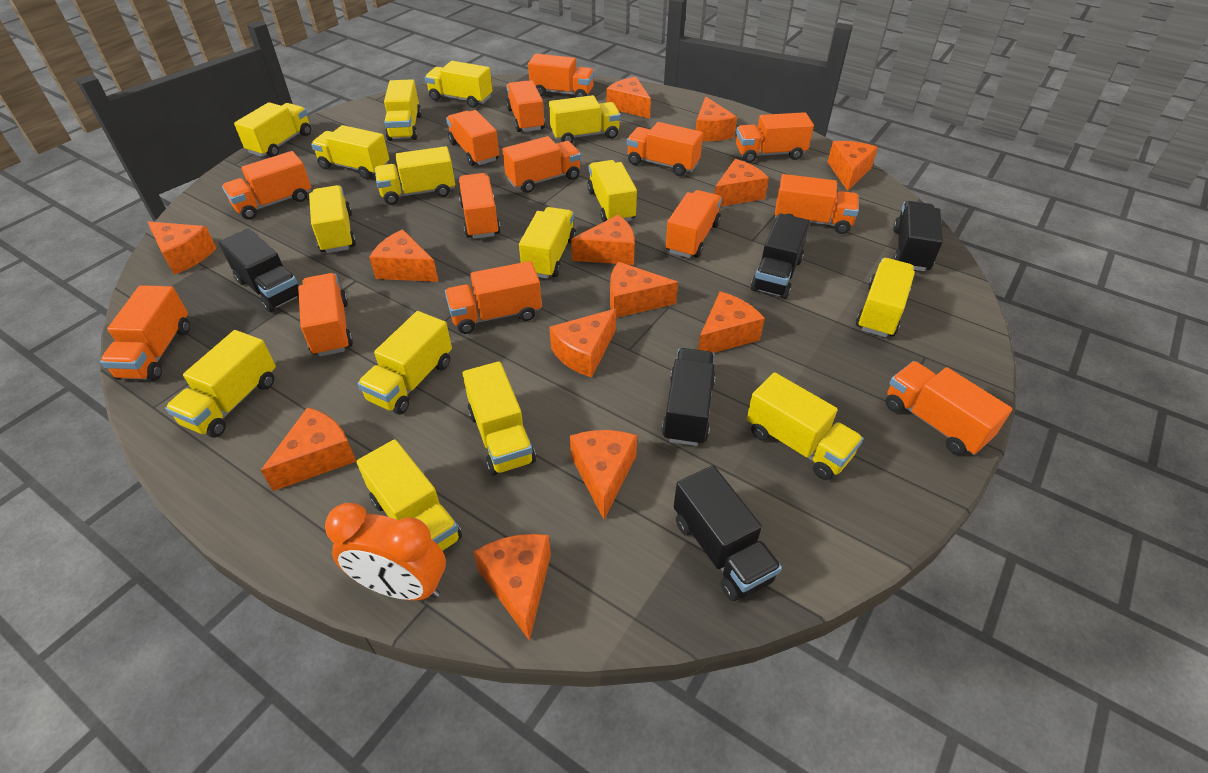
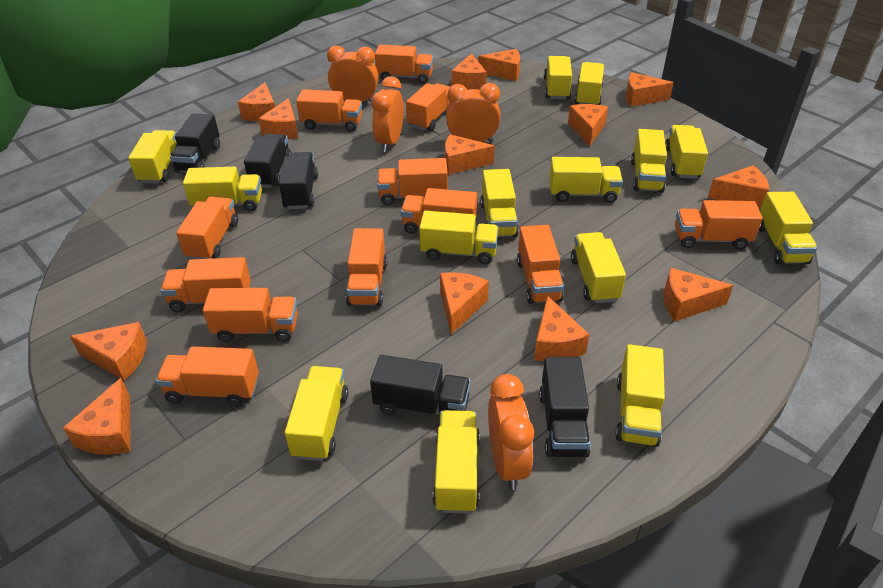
orange clock: [325,503,446,601] = 1 -> [327,45,379,103] [372,76,404,152] [446,83,501,142] [488,374,534,490] = 4
orange truck: [100,285,190,381] [222,151,311,220] [298,273,353,357] [445,261,542,334] [446,110,499,166] [459,173,501,239] [502,136,581,193] [506,80,545,132] [528,54,594,97] [627,122,703,176] [666,190,722,258] [736,112,814,163] [775,174,859,234] [886,361,1012,455] = 14 -> [156,346,259,407] [161,257,251,312] [176,197,238,260] [203,288,298,342] [296,89,362,132] [346,228,387,306] [375,44,433,84] [377,158,448,205] [401,188,477,234] [406,83,450,131] [517,225,564,304] [675,200,763,249] = 12
yellow truck: [165,330,276,438] [234,102,311,157] [309,185,356,253] [311,125,389,179] [357,311,452,415] [357,439,462,551] [375,146,455,205] [384,79,422,141] [425,61,492,108] [462,361,536,476] [519,207,576,279] [549,95,621,143] [587,160,637,222] [747,372,863,480] [856,258,915,338] = 15 -> [128,130,177,183] [183,166,262,212] [284,366,349,461] [419,211,499,264] [432,410,480,514] [480,169,519,237] [544,56,572,99] [549,157,623,203] [571,232,626,303] [574,62,604,105] [615,344,665,447] [631,129,667,193] [665,125,708,178] [759,192,817,265] = 14

